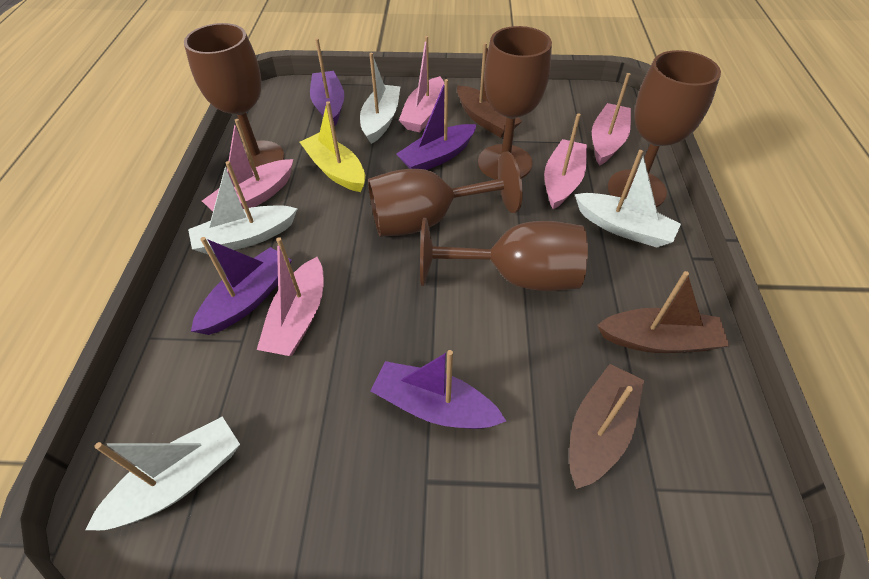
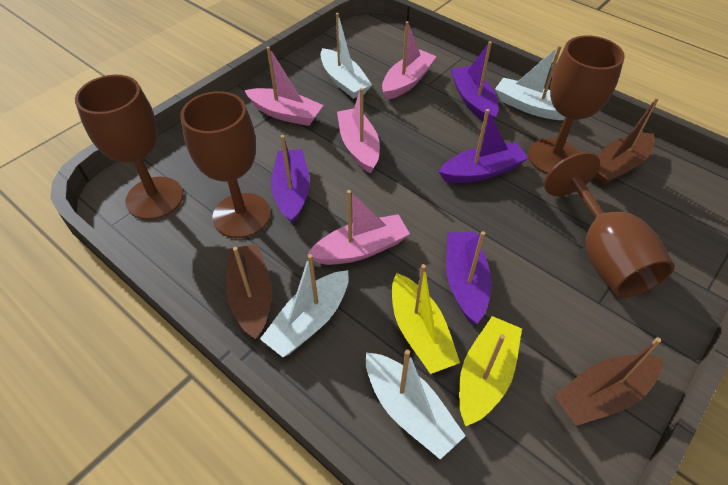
brown goblet: [184,23,284,169] [368,151,523,237] [420,218,588,291] [478,26,552,180] [608,50,721,207] = 5 -> [75,75,183,220] [181,91,271,238] [528,36,625,174] [544,152,675,298] = 4
pink boat: [202,119,294,211] [257,237,323,356] [399,36,445,132] [544,113,587,209] [592,73,631,166] = 5 -> [244,47,324,126] [307,190,410,265] [337,88,380,174] [382,21,437,100] = 4
yellow boat: [300,101,365,192] = 1 -> [392,264,460,374] [459,316,522,426] = 2

